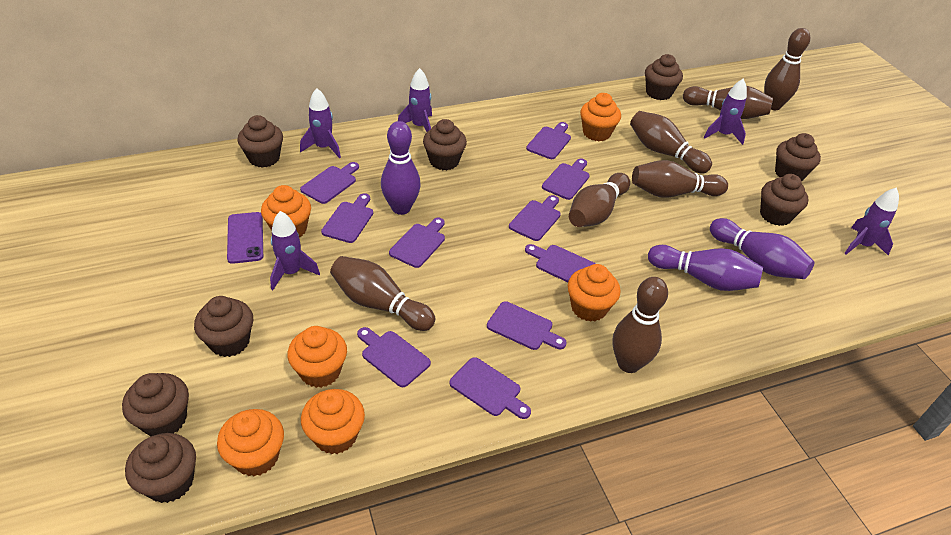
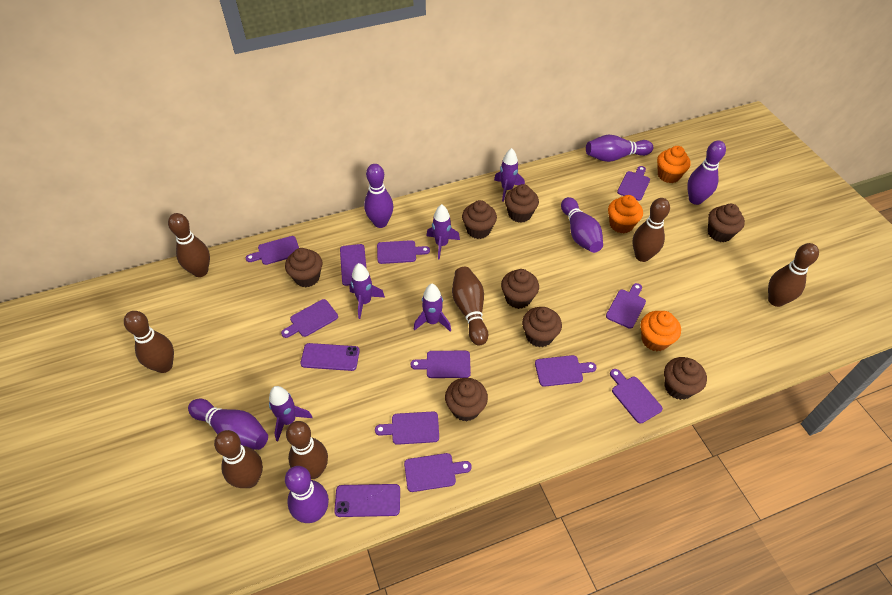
orange cupcake: [217,409,284,477] [261,185,311,238] [287,326,347,388] [301,389,365,454] [568,264,620,322] [580,93,621,141] = 6 -> [608,195,643,233] [641,311,681,351] [657,146,690,183] = 3
purple bowling pin: [381,121,421,215] [648,245,763,291] [710,218,814,279] = 3 -> [188,399,268,450] [285,466,329,523] [364,164,394,228] [561,197,603,253] [586,135,653,162] [687,141,726,205] = 6
purple phone: [227,212,263,264] = 1 -> [300,343,360,371] [334,484,400,517] [340,244,367,286] = 3

